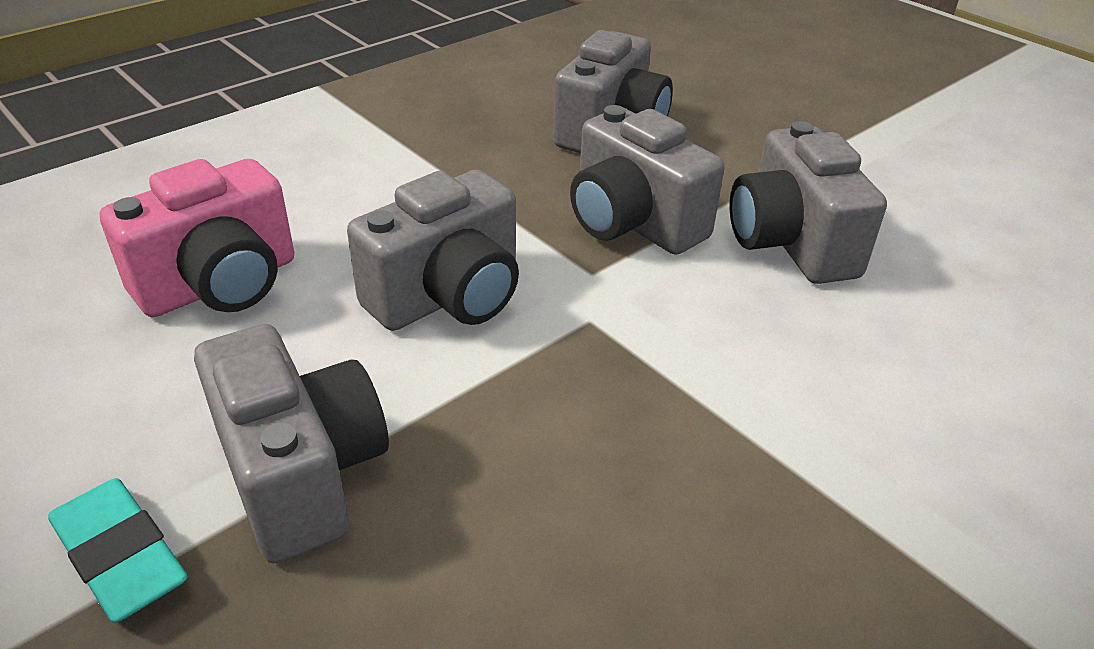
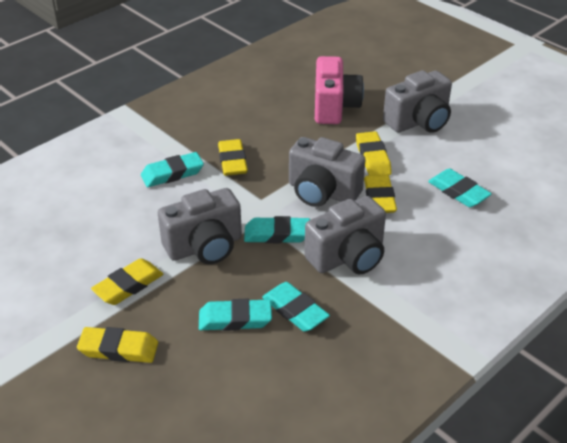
grey camera: [194,324,389,563] [347,170,519,331] [553,30,673,153] [570,105,724,255] [730,121,887,284] = 5 -> [158,188,242,264] [289,137,366,207] [304,196,386,275] [383,70,452,133] = 4
turquoise eraser: [48,478,188,623] = 1 -> [141,152,204,187] [199,299,272,331] [244,216,310,243] [262,282,330,332] [428,169,492,207] = 5
yellow eraser: none = 0 -> [77,327,158,363] [91,258,163,305] [218,139,248,176] [356,131,392,175] [364,175,397,213] = 5

